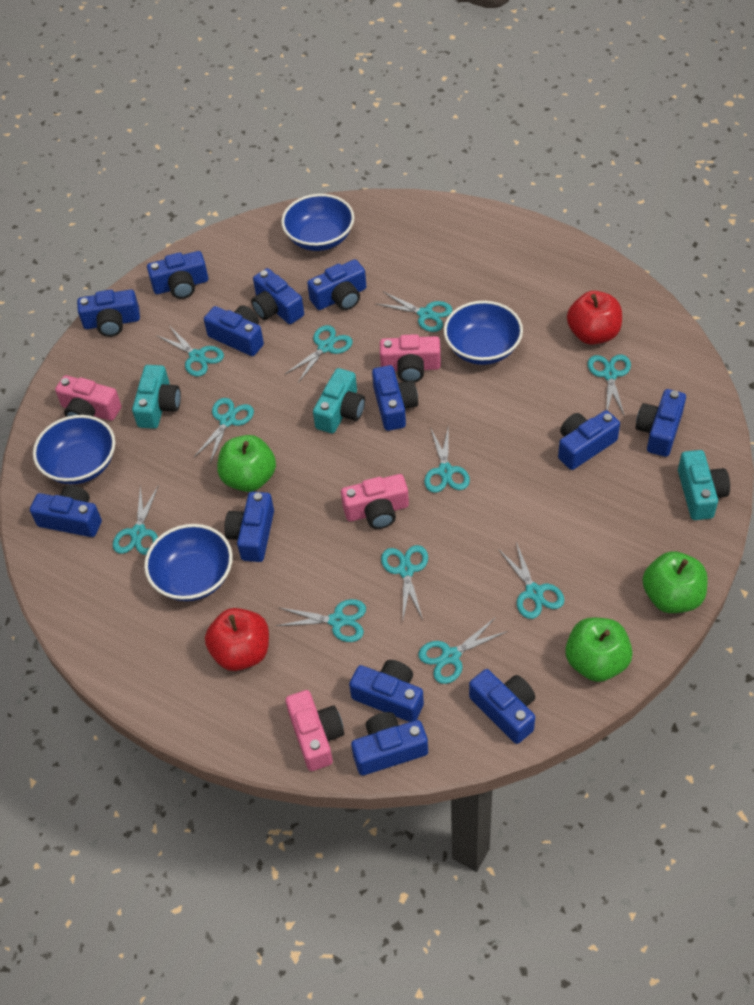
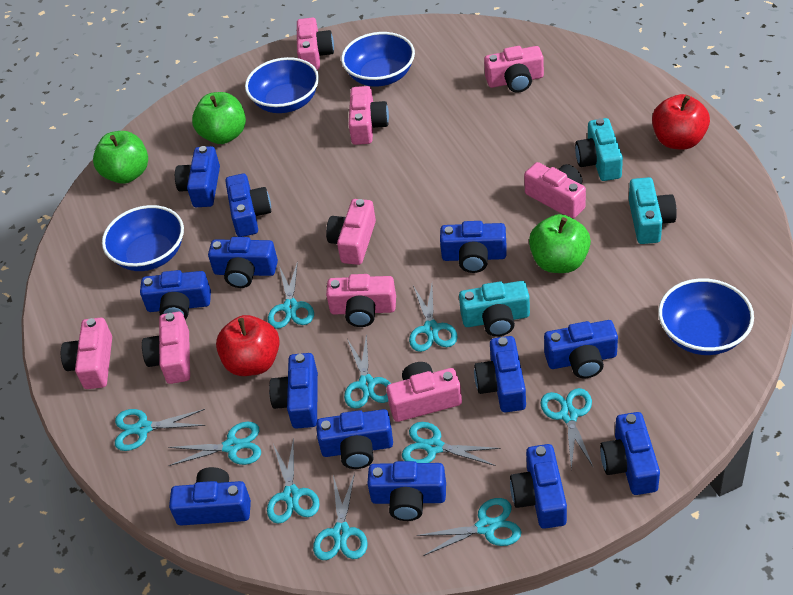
pink camera: [55,375,121,421] [286,690,344,771] [341,474,409,529] [380,334,441,383] = 4 -> [61,317,112,389] [142,312,190,384] [297,17,334,70] [326,199,376,265] [326,274,396,327] [349,86,389,145] [386,362,462,422] [484,46,544,93] [524,162,586,219] = 9
turquoise scissors: [113,485,159,555] [156,325,224,376] [194,398,254,463] [276,599,366,642] [284,325,352,383] [376,292,452,332] [381,545,428,620] [418,617,508,684] [424,425,470,493] [498,542,564,619] [588,355,631,417] = 11 -> [115,409,205,451] [168,421,261,466] [267,438,320,524] [268,261,314,329] [313,473,368,560] [344,334,391,409] [402,422,501,466] [409,284,458,352] [417,498,521,556] [540,388,593,469] = 10

